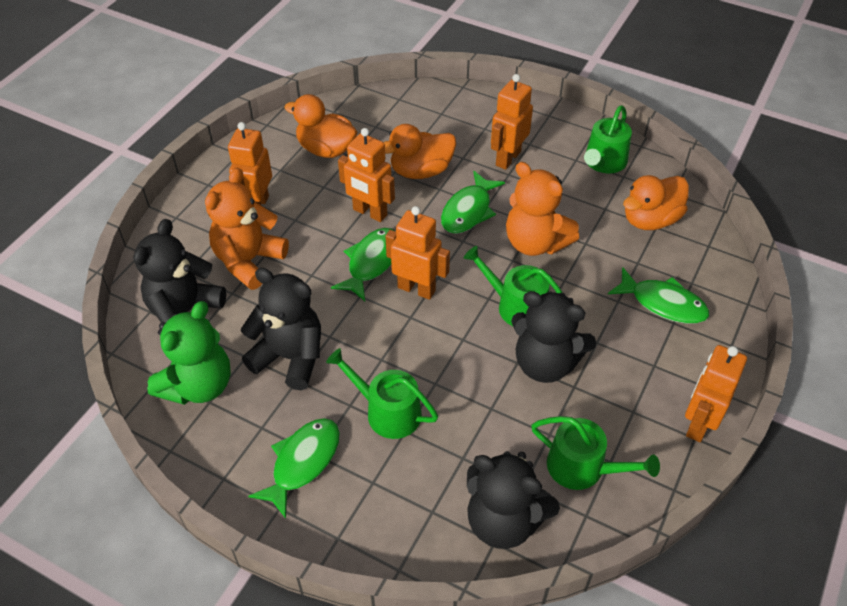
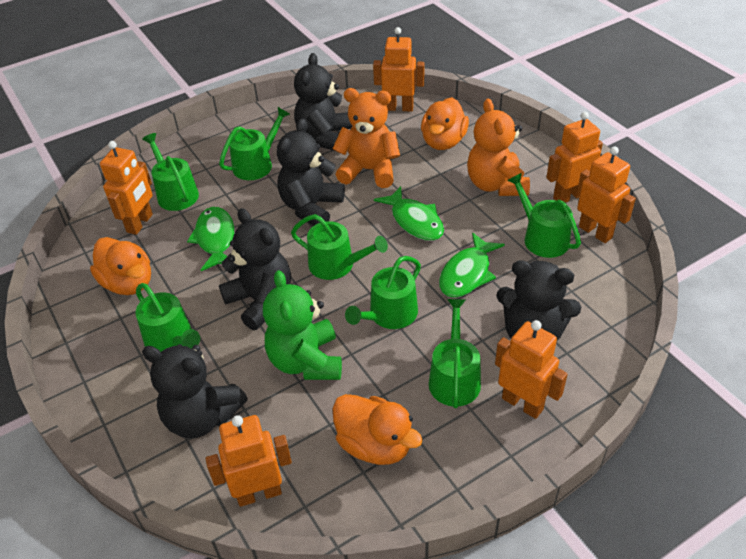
black teddy bear: [133,219,226,323] [241,268,321,390] [467,451,560,549] [511,291,596,383] = 4 -> [142,344,248,439] [219,208,291,330] [277,118,345,226] [294,53,352,151] [496,260,581,341] = 5
green fish: [248,418,340,519] [331,228,394,301] [441,171,505,234] [608,267,709,324] = 4 -> [187,207,234,271] [374,186,444,241] [439,232,505,298] = 3
green watering can: [326,348,438,439] [464,246,563,326] [531,416,660,490] [584,105,632,173] = 4 -> [136,283,200,352] [142,133,199,211] [219,107,290,180] [291,214,388,280] [345,256,421,329] [429,299,481,408] [507,173,581,258] = 7
orange robot: [228,122,272,205] [338,128,395,222] [385,206,450,300] [491,74,533,170] [685,345,747,442] = 5 -> [100,141,153,235] [206,415,292,507] [373,27,425,112] [495,320,568,419] [546,112,603,203] [577,147,636,243] = 6

